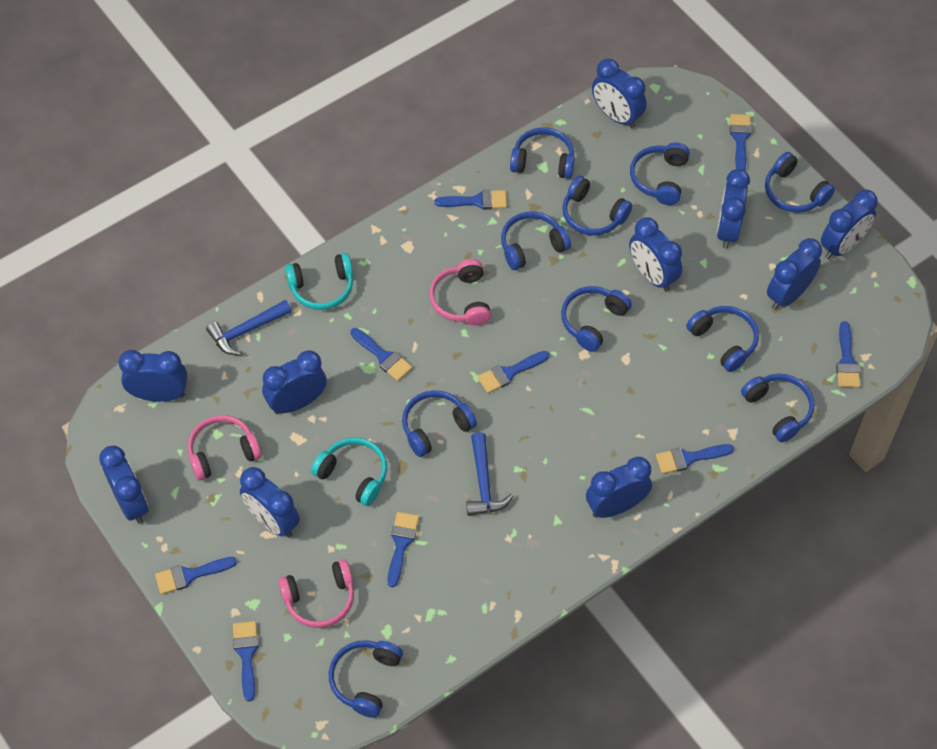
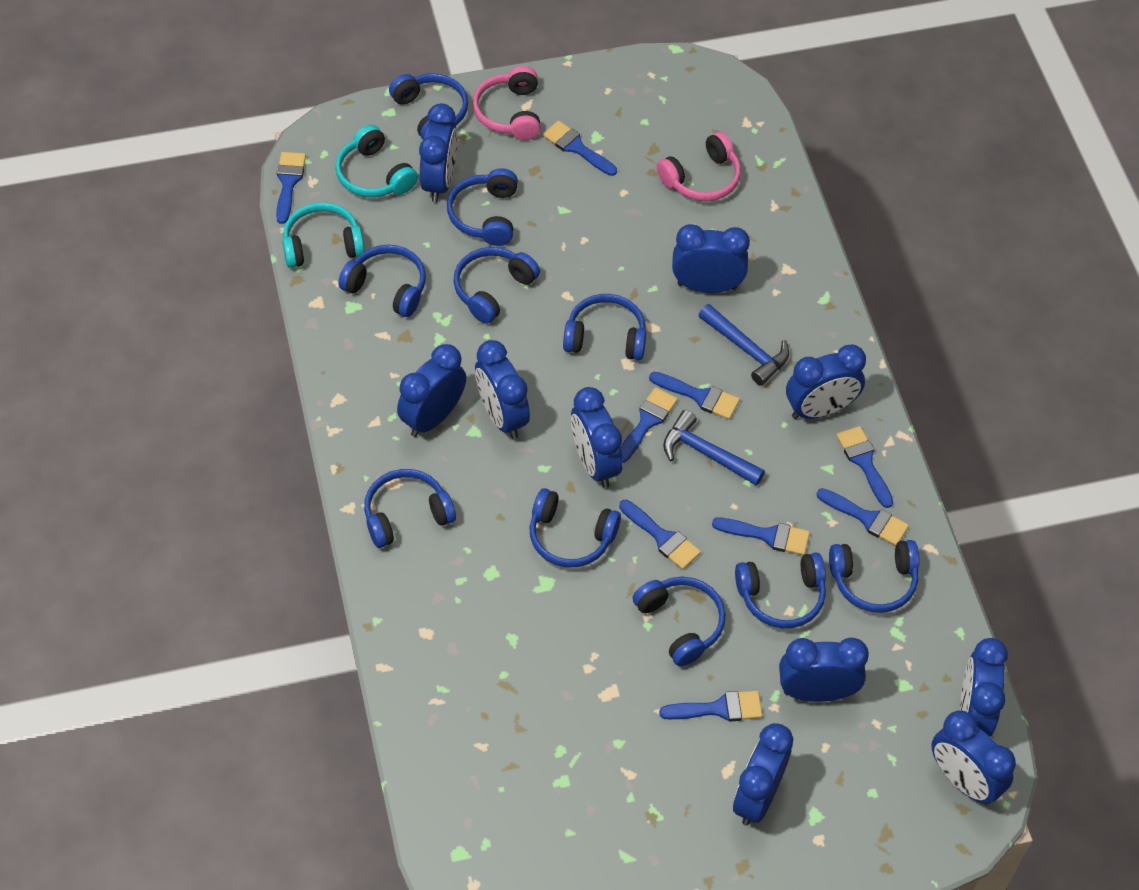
pink headphones: [188,415,262,481] [278,559,354,628] [430,259,491,326] = 3 -> [473,66,540,140] [657,132,741,201] = 2

